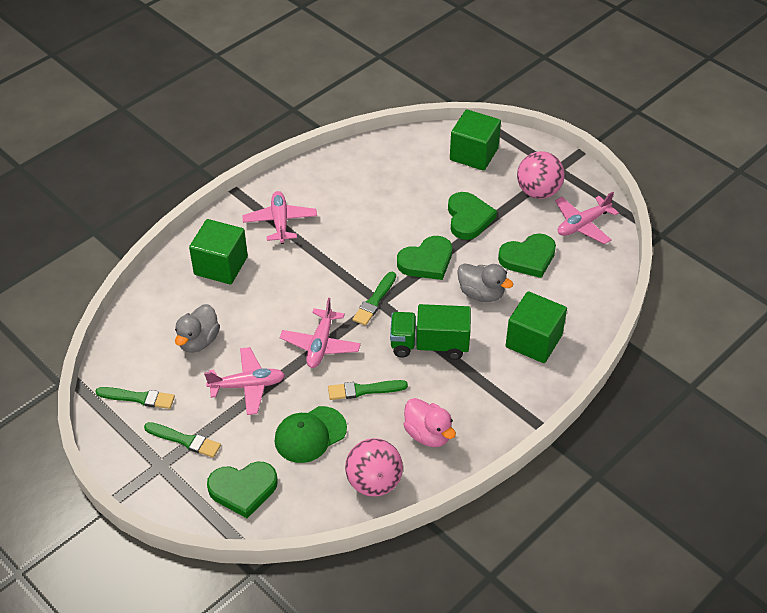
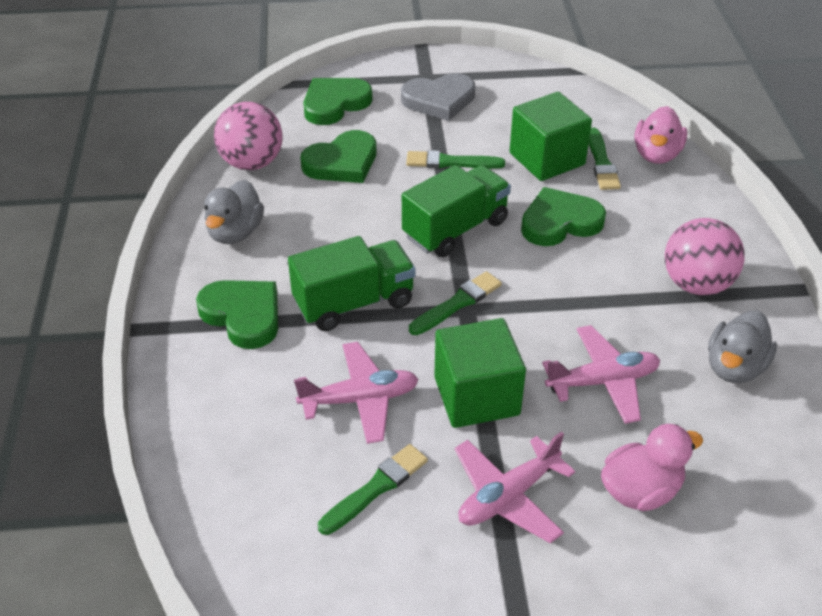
green cap: [274,406,347,463] = 1 -> none = 0
green cube: [189,219,248,284] [450,109,501,171] [506,291,567,363] = 3 -> [434,318,526,428] [510,92,592,181] = 2
green truck: [390,304,471,360] = 1 -> [288,236,416,331] [402,165,511,257] = 2
grey heart: none = 0 -> [401,73,475,121] = 1
pink duck: [403,398,456,447] = 1 -> [601,424,703,511] [634,106,687,164] = 2
pink plane: [204,347,285,415] [242,191,317,244] [280,298,361,368] [555,192,619,245] = 4 -> [294,342,419,444] [455,432,575,543] [542,325,660,424] = 3

